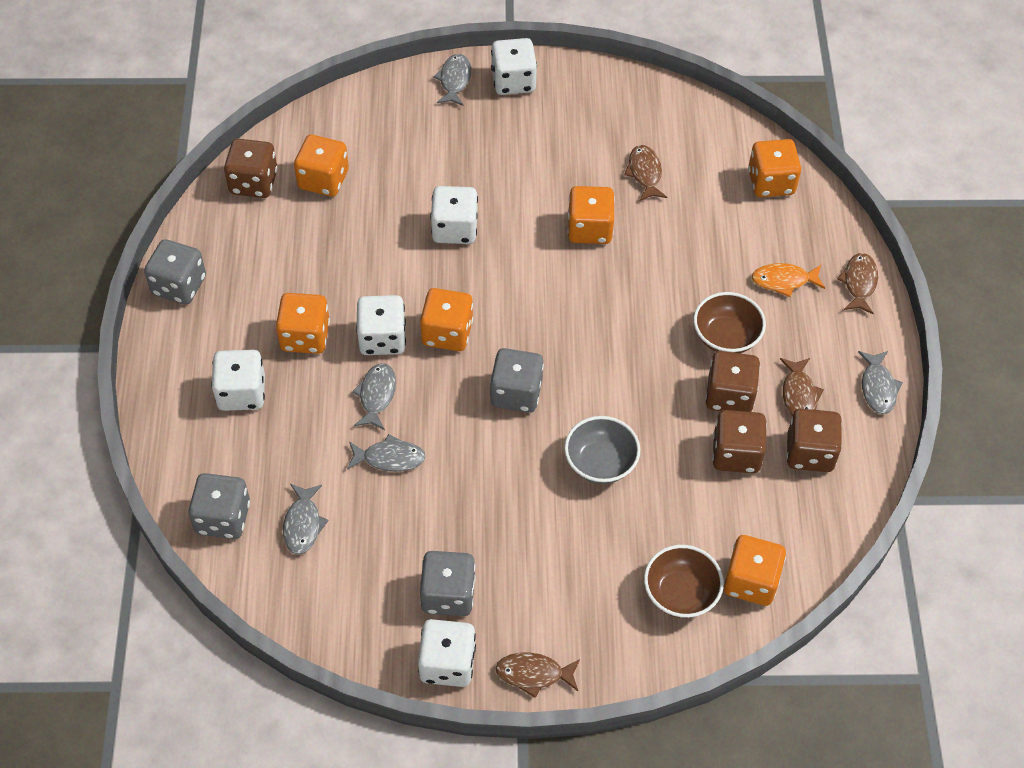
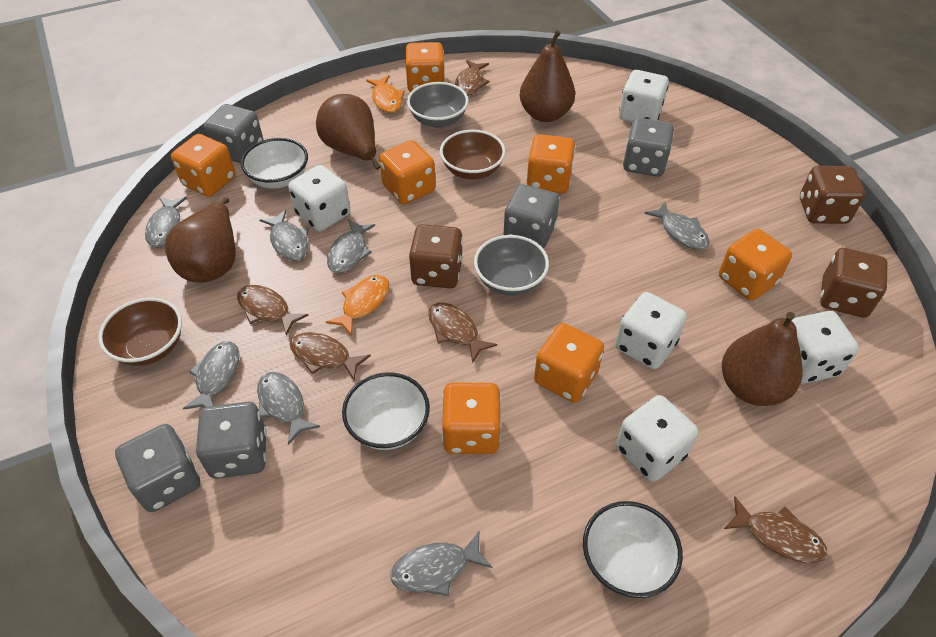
brown dice: [224,139,277,198] [705,351,760,412] [712,410,767,473] [786,408,842,472] = 4 -> [409,224,463,288] [800,166,865,224] [820,248,887,318] = 3
brown fish: [496,653,580,698] [624,145,667,201] [780,358,824,416] [837,253,878,314] = 4 -> [237,285,309,336] [290,332,371,380] [428,303,497,363] [455,60,490,96] [724,496,827,563] = 5
brown pear: none = 0 -> [165,197,236,283] [316,94,380,170] [520,30,575,122] [722,312,803,406] = 4
grey bowl: [564,416,640,484] = 1 -> [407,82,469,128] [474,235,549,296] = 2
grey dice: [144,239,206,305] [188,473,250,539] [420,551,476,616] [490,348,544,413] = 4 -> [115,424,200,512] [196,402,267,479] [204,104,264,163] [503,184,559,249] [623,118,674,177] = 5
grey fish: [283,484,329,555] [347,434,426,472] [352,363,396,430] [433,54,471,106] [858,351,903,414] = 5 -> [145,197,187,247] [183,341,239,410] [257,372,320,445] [259,210,309,261] [327,219,375,273] [390,532,493,596] [644,202,710,250] = 7
orange dice: [276,293,330,354] [294,135,349,197] [420,288,473,351] [568,186,615,244] [724,535,786,606] [748,139,801,197] = 6 -> [171,134,236,197] [379,140,436,205] [405,42,445,92] [442,383,501,454] [526,134,575,193] [534,323,604,402] [719,229,792,300] = 7
orange fish: [752,263,825,297] = 1 -> [326,275,389,336] [366,75,405,113] = 2
white bowl: none = 0 -> [241,138,308,189] [342,372,430,450] [583,501,683,598] = 3

